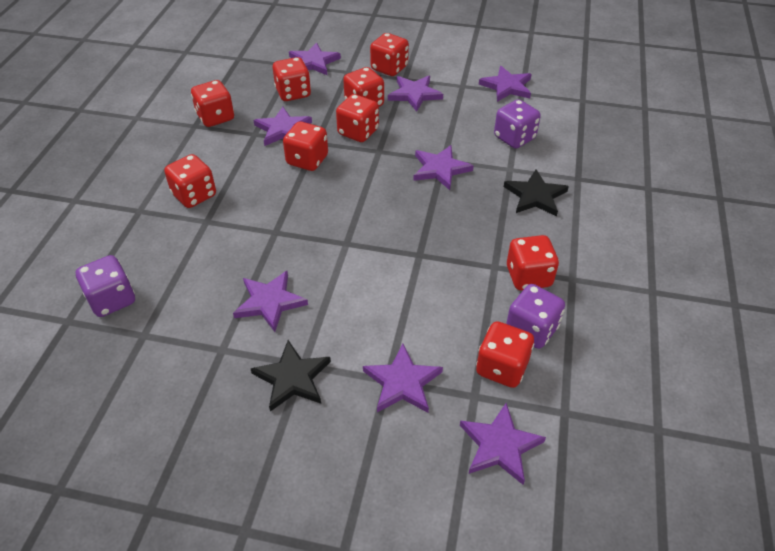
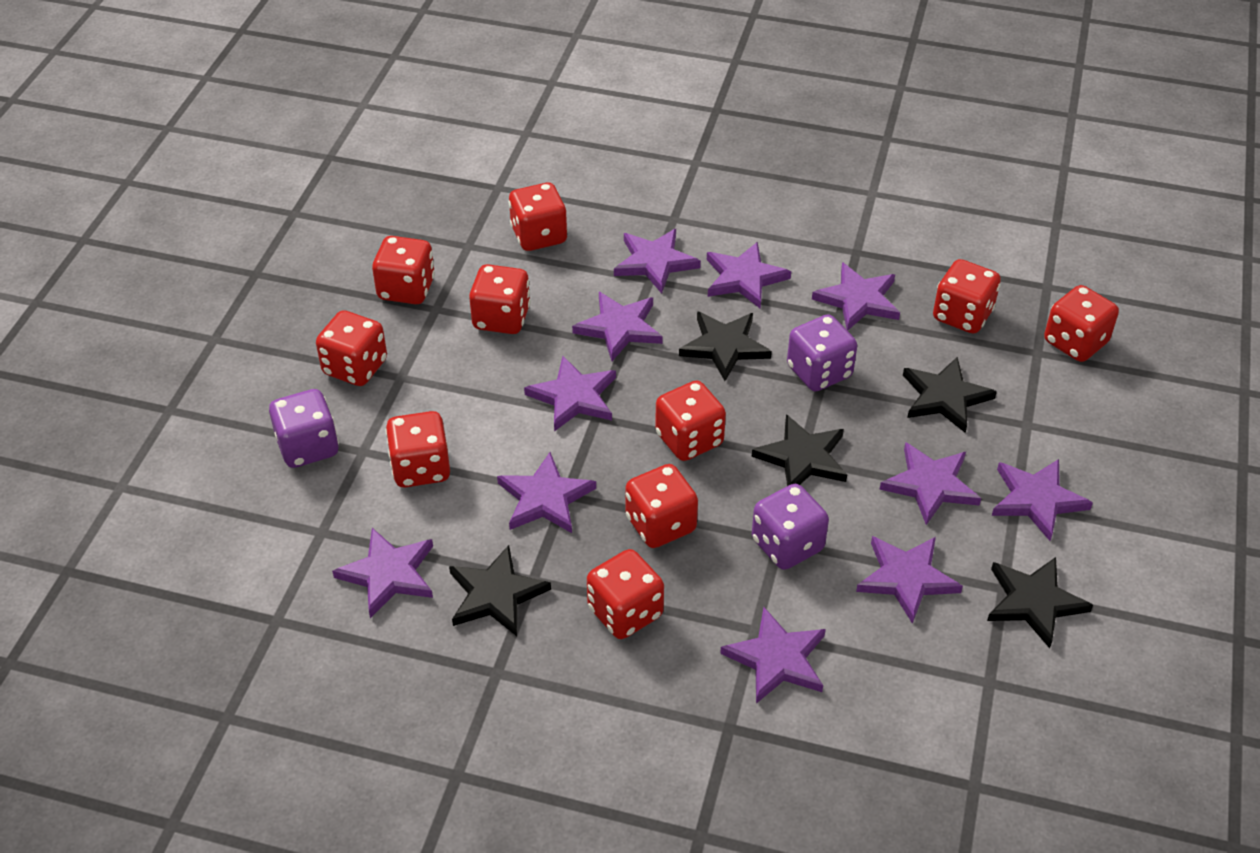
black star: [251,340,331,412] [504,169,569,217] = 2 -> [449,545,551,636] [679,311,772,381] [752,414,847,486] [903,357,997,433] [987,557,1093,648] = 5
purple star: [233,271,308,332] [254,107,312,146] [289,42,341,75] [363,344,443,413] [388,76,443,112] [413,145,474,190] [460,403,546,485] [479,66,532,102] = 8 -> [332,528,433,618] [497,452,596,533] [524,356,616,432] [572,292,663,361] [614,229,701,294] [707,242,791,309] [720,607,826,704] [812,262,900,331] [856,536,963,624] [879,442,981,525] [992,459,1093,541] = 11
red dice: [164,154,216,208] [191,80,234,127] [273,57,311,101] [283,121,328,171] [336,94,379,142] [343,67,384,106] [370,33,409,76] [476,321,534,388] [507,235,559,290] = 9 -> [316,310,387,386] [372,236,435,304] [385,411,450,487] [469,264,531,334] [508,183,568,251] [587,549,664,639] [625,464,698,548] [655,380,726,461] [933,259,1001,334] [1044,285,1119,362] = 10

